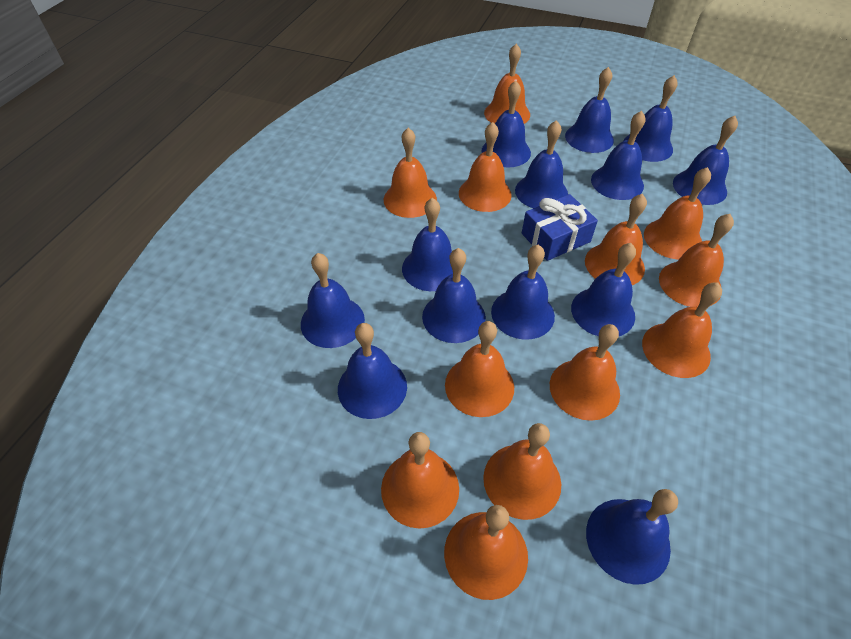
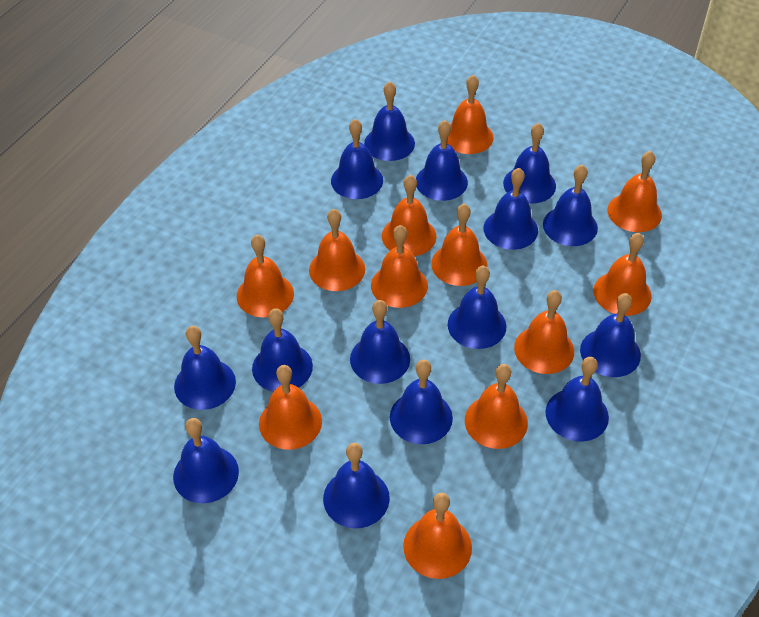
blue bell: [301,253,365,348] [338,323,407,419] [402,198,453,291] [422,248,486,343] [481,81,531,167] [491,245,555,340] [515,120,568,208] [565,67,614,153] [571,243,636,336] [586,489,678,585] [591,111,646,200] [624,75,678,162] [673,116,738,205] = 13 -> [173,418,239,503] [174,326,236,410] [252,308,313,392] [323,443,390,528] [331,119,383,199] [350,300,410,384] [364,81,415,161] [390,360,453,444] [416,120,468,201] [448,265,506,349] [484,168,538,250] [503,123,556,203] [543,165,598,246] [545,357,609,441] [580,293,641,377] = 15
blue gift: [522,194,598,261] = 1 -> none = 0

